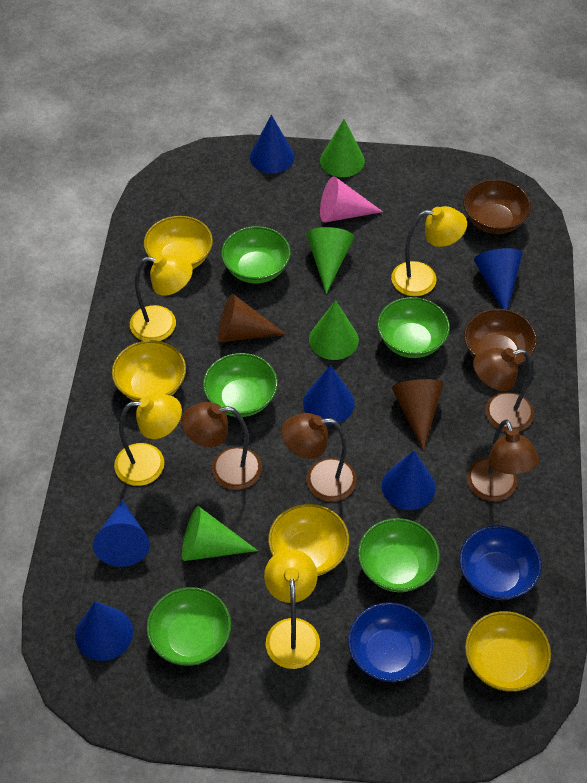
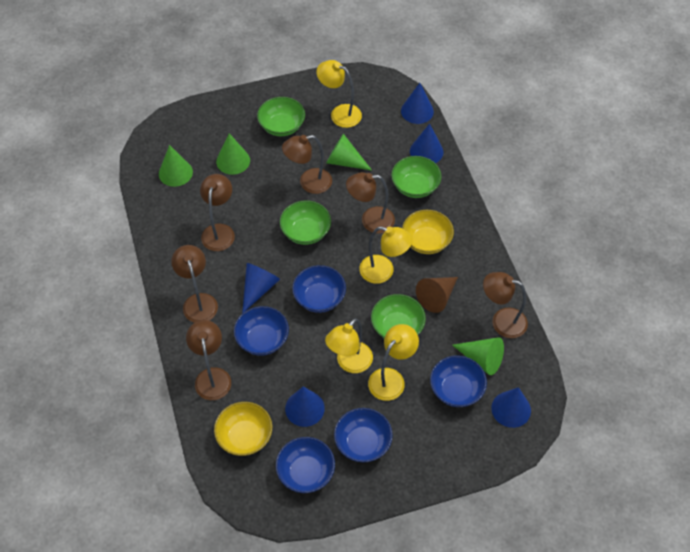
blue bowl: [348,602,433,682] [459,525,542,600] = 2 -> [234,306,289,356] [276,437,335,493] [292,265,346,313] [334,408,393,462] [430,356,487,407] = 5
blue cone: [75,602,133,661] [93,500,150,567] [250,115,295,173] [303,365,354,425] [382,451,436,510] [474,248,523,310] = 6 -> [242,263,280,313] [285,386,325,427] [401,83,434,124] [410,123,443,163] [491,387,531,428] = 5
brown bowl: [463,179,531,234] [464,308,537,366] = 2 -> none = 0
brown cone: [218,294,285,342] [392,379,444,451] = 2 -> [416,277,458,313] = 1
brown lamp: [181,402,262,490] [281,413,357,502] [467,419,539,501] [473,348,534,432] = 4 -> [171,245,218,323] [186,320,231,400] [200,174,235,251] [282,135,332,194] [346,172,395,234] [483,272,528,338] = 6
green bowl: [147,587,231,666] [203,353,278,417] [221,226,291,283] [358,518,440,592] [377,297,450,358] = 5 -> [257,97,305,136] [280,200,331,245] [371,294,426,338] [391,156,442,198] = 4
pink cone: [320,176,383,223] = 1 -> none = 0
yellow bowl: [112,340,186,402] [144,216,213,269] [268,504,349,576] [465,611,551,692] = 4 -> [214,402,272,456] [402,210,454,254] = 2

